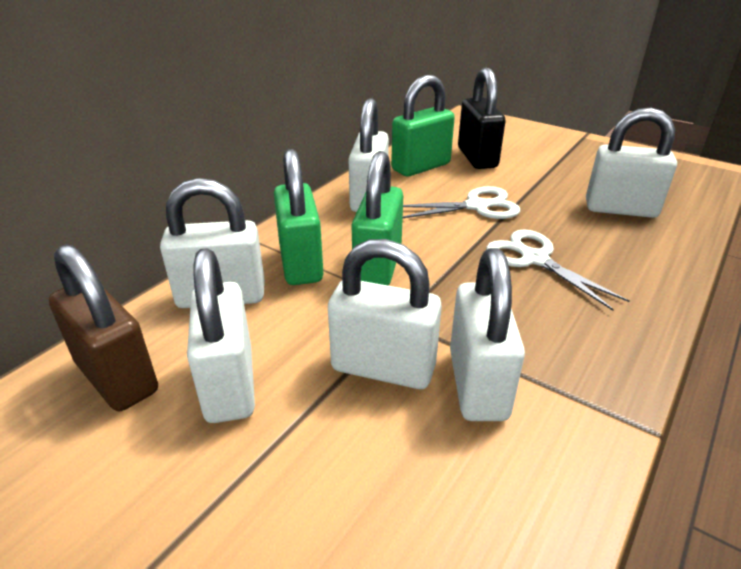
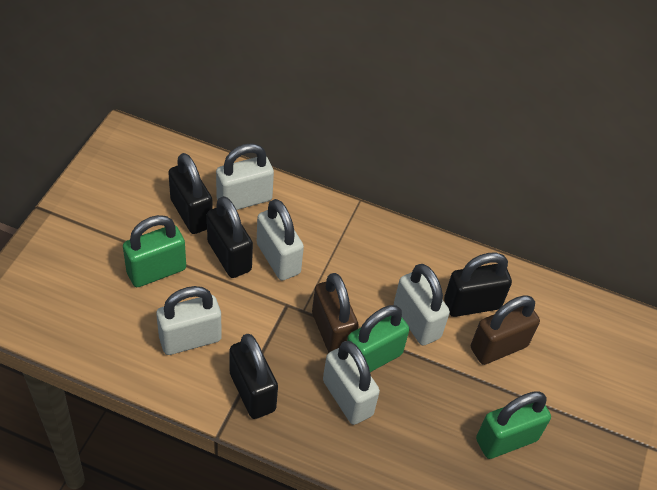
black padlock: [458,68,505,169] = 1 -> [168,153,213,234] [207,196,253,278] [230,334,278,419] [444,252,512,317] = 4
brown padlock: [49,244,158,411] = 1 -> [312,273,359,353] [471,295,540,365] = 2
white padlock: [160,178,265,308] [187,248,255,423] [328,239,442,389] [349,98,389,212] [450,248,525,421] [586,108,677,218] = 6 -> [156,286,222,355] [216,143,274,210] [257,199,304,280] [323,341,380,425] [394,264,450,346] = 5
white scissors: [403,186,520,219] [486,229,630,311] = 2 -> none = 0

